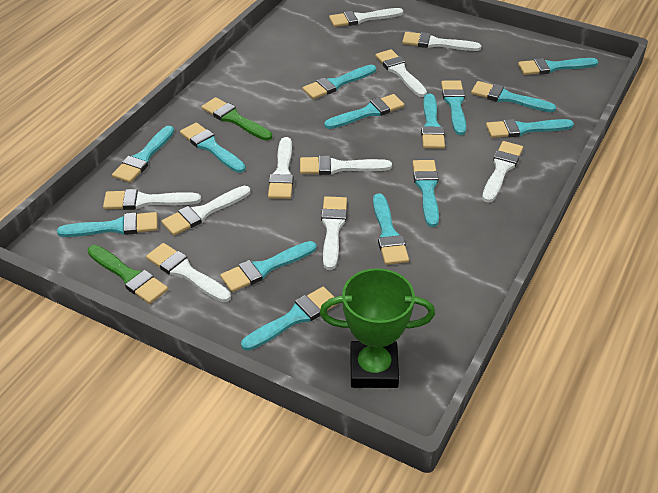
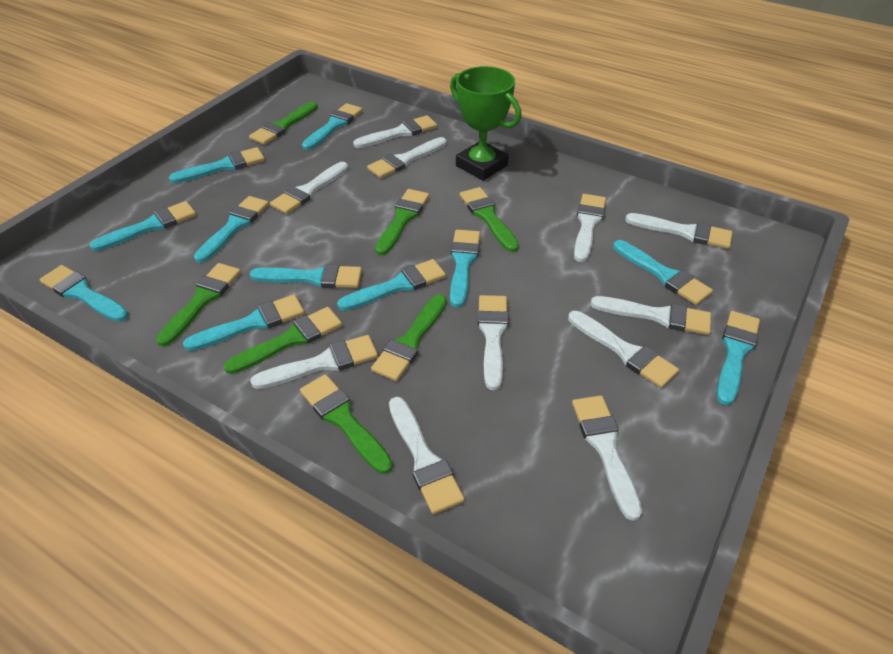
green brush: [88,245,168,304] [201,97,272,141] = 2 -> [156,263,241,346] [223,307,342,374] [249,102,318,145] [300,374,393,474] [371,294,447,381] [375,189,429,255] [460,187,519,252] = 7
turquoise brush: [57,212,158,237] [112,126,174,183] [180,122,246,173] [220,241,317,292] [241,287,338,351] [302,65,376,99] [324,94,404,129] [373,193,409,265] [412,160,439,227] [421,93,445,149] [441,80,466,135] [471,81,556,112] [486,119,574,138] [518,58,599,75] = 14 -> [39,265,129,322] [89,201,196,251] [169,147,265,183] [183,294,305,351] [194,196,269,263] [250,264,362,288] [302,103,363,150] [337,259,446,311] [450,230,480,308] [613,240,713,305] [716,311,760,405] = 11
white brush: [103,189,201,210] [146,243,231,302] [161,186,250,236] [268,137,294,199] [300,155,392,175] [321,196,347,270] [329,8,403,27] [375,49,427,97] [402,32,481,51] [482,141,523,203] = 10 -> [250,335,378,389] [270,162,348,214] [353,115,437,148] [367,137,447,178] [389,397,465,514] [478,295,509,390] [568,311,679,388] [572,395,642,521] [574,194,606,262] [590,296,711,335] [625,213,733,249] = 11

